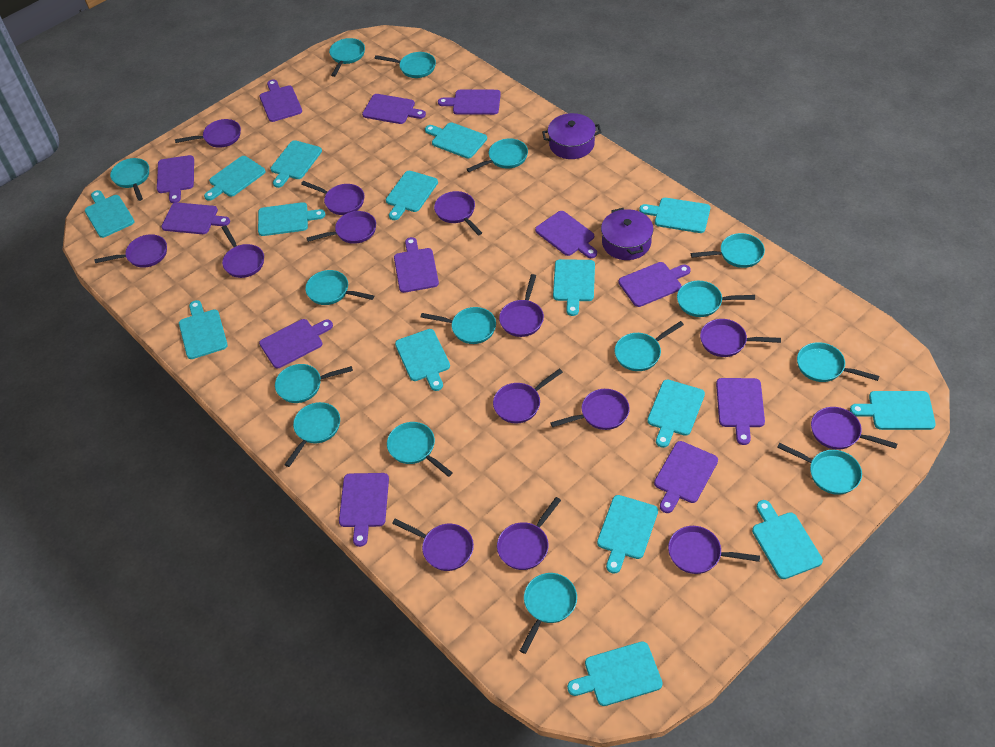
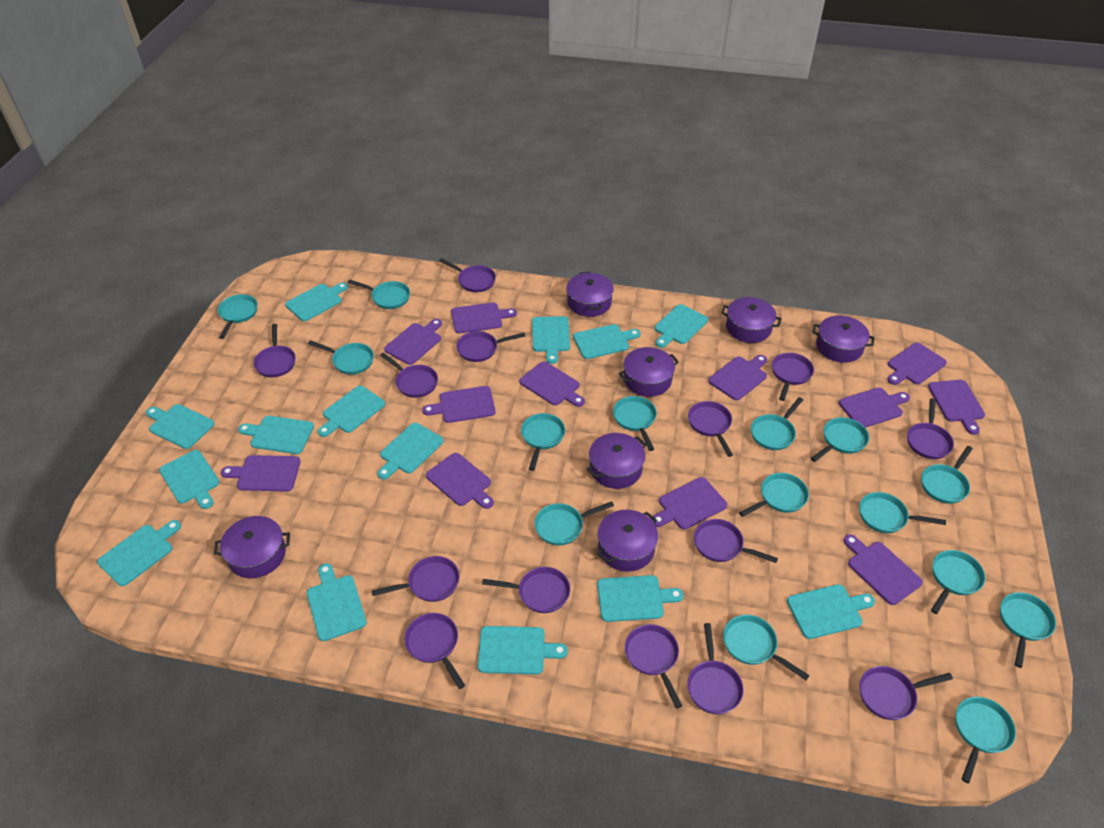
purple pot: [542,113,601,159] [601,208,653,260] = 2 -> [214,516,290,578] [566,272,614,317] [587,433,647,489] [597,510,658,572] [619,347,679,397] [721,297,782,343] [812,315,875,363] = 7
turquoise cutting board: [85,190,135,238] [179,300,228,359] [204,156,266,201] [258,202,325,236] [271,140,322,188] [386,171,438,220] [395,329,450,391] [425,122,487,158] [553,259,595,316] [567,641,663,706] [597,495,658,574] [639,198,710,233] [647,380,705,448] [752,500,823,579] [850,391,936,430] = 15 -> [97,520,181,586] [146,404,214,449] [159,450,220,509] [238,416,314,454] [285,282,348,321] [307,563,367,641] [318,386,385,437] [377,423,443,479] [478,626,568,674] [532,316,570,364] [573,324,641,359] [597,575,684,622] [655,304,708,348] [787,584,875,639] = 14

